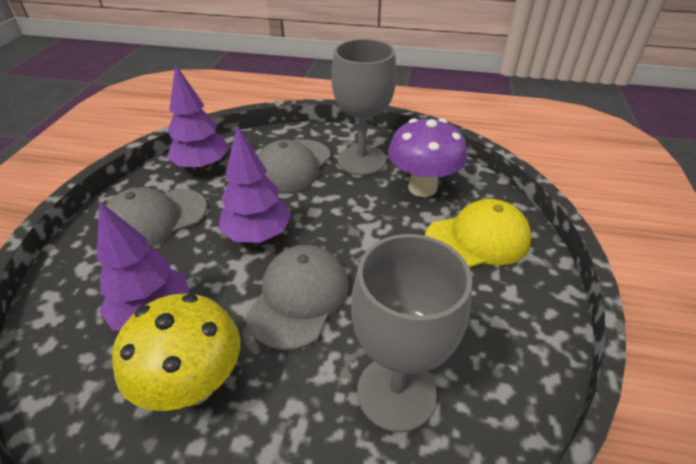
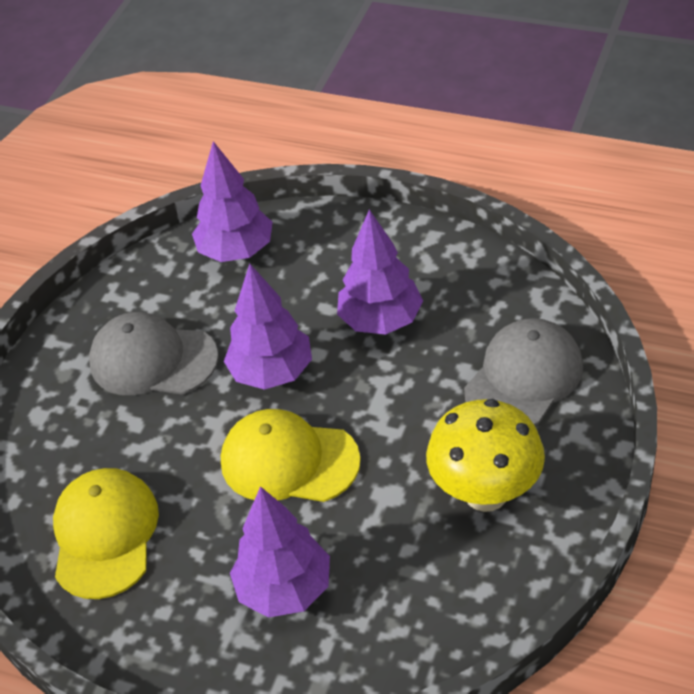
grey cap: [105,187,207,247] [246,245,349,350] [257,139,331,193] = 3 -> [89,312,219,395] [464,318,583,426] = 2
grey goblet: [332,39,397,175] [351,234,472,432] = 2 -> none = 0
purple mushroom: [388,118,467,197] = 1 -> none = 0
purple tree: [97,202,190,331] [167,64,229,170] [219,125,291,243] = 3 -> [192,141,273,262] [224,264,312,390] [230,486,330,618] [337,210,423,335] = 4
yellow cap: [425,199,532,268] = 1 -> [53,468,159,599] [221,409,361,502] = 2

